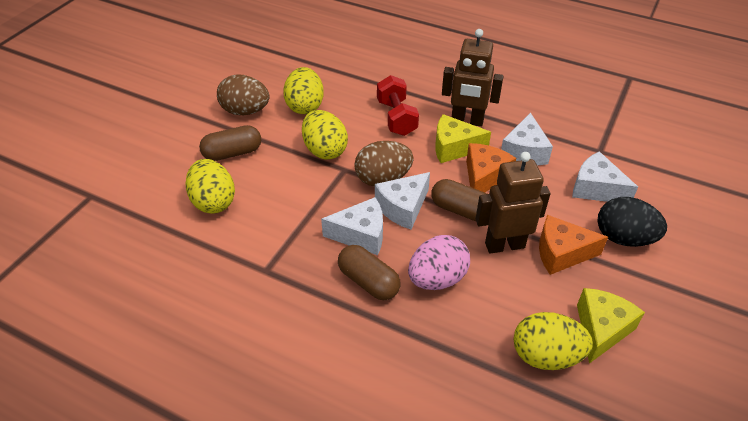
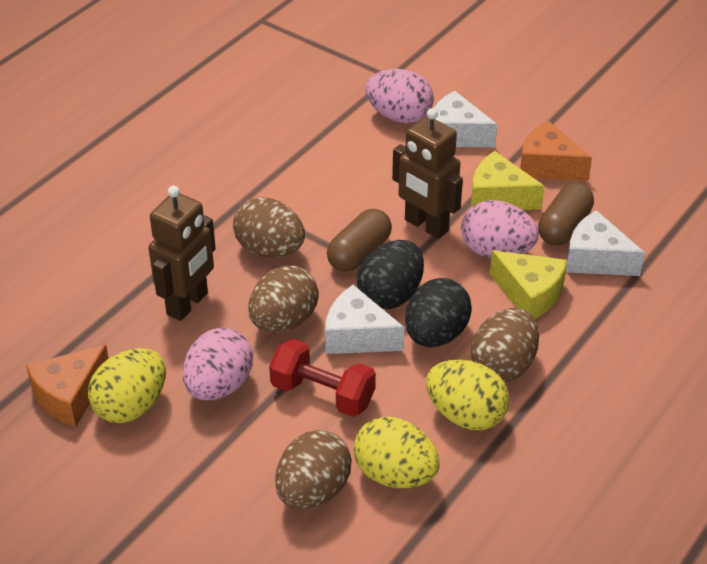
black egg: [597,197,667,247] = 1 -> [357,240,424,309] [405,278,472,347] = 2
brown capsule: [199,125,261,161] [338,245,401,300] [431,179,487,221] = 3 -> [327,209,392,272] [538,183,594,246] = 2
brown egg: [217,74,270,115] [354,141,414,187] = 2 -> [233,197,305,257] [248,265,319,332] [275,430,352,509] [471,308,539,382] = 4
pink egg: [408,235,470,290] = 1 -> [183,328,253,401] [365,69,434,124] [461,200,539,258] = 3
white cheese: [321,197,383,255] [375,172,430,230] [501,112,553,165] [572,151,638,202] = 4 -> [325,285,405,354] [434,91,497,147] [566,210,645,276] = 3
yellow egg: [185,159,235,213] [283,67,324,114] [302,110,348,159] [514,312,593,370] = 4 -> [88,348,166,423] [353,417,439,488] [426,360,509,430] = 3

